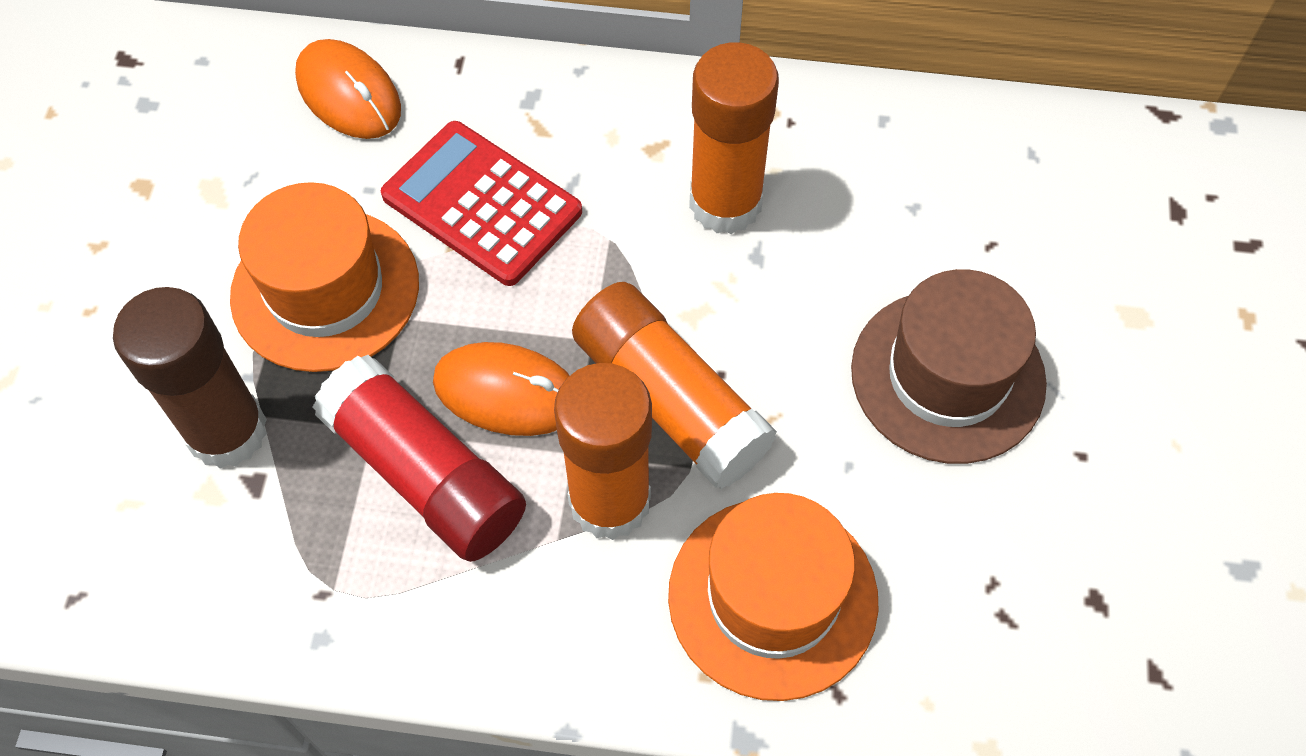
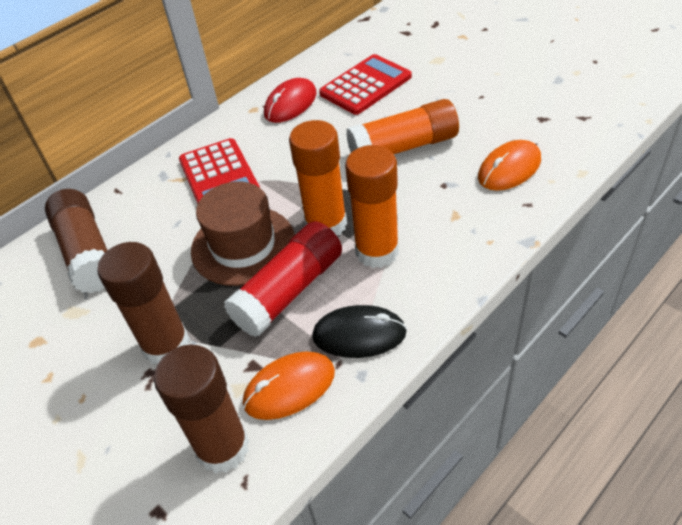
black mouse: none = 0 -> [312,305,407,358] = 1
brown glue stick: [113,287,267,469] = 1 -> [45,189,108,293] [97,242,190,364] [154,345,249,473] = 3
orange hat: [230,182,419,372] [668,493,878,701] = 2 -> none = 0
red calculator: [381,121,582,286] = 1 -> [179,138,260,204] [319,54,412,115] = 2
red mouse: none = 0 -> [264,78,316,123] = 1

